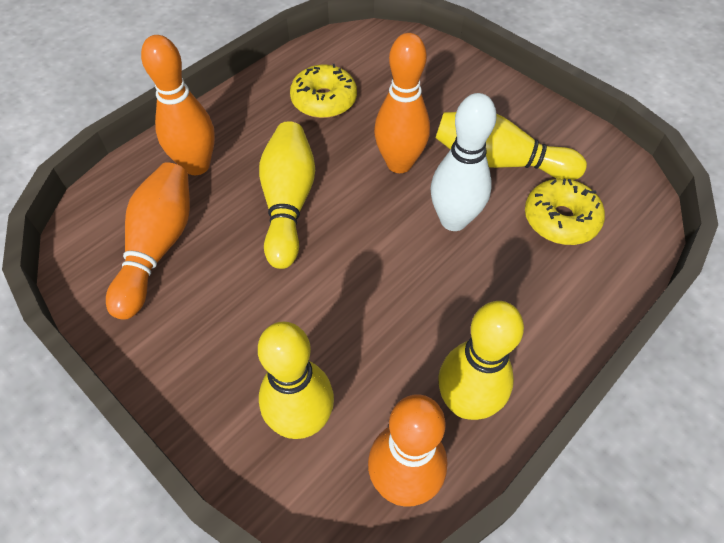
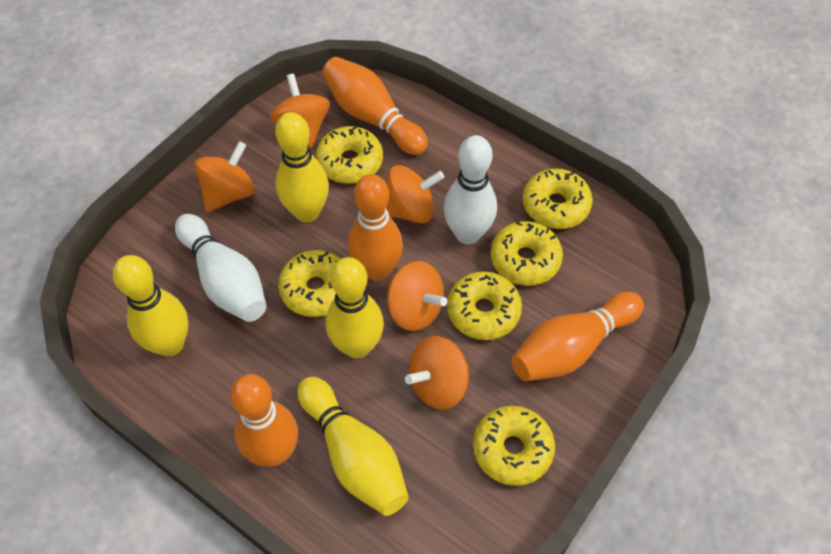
orange spinning top: none = 0 -> [195,141,255,212] [270,74,330,149] [386,165,444,223] [387,261,447,331] [405,336,469,410] = 5
white bowling pin: [430,93,497,231] = 1 -> [175,214,266,322] [444,135,497,244] = 2
yellow donut: [290,64,357,118] [525,179,605,245] = 2 -> [278,250,340,317] [316,125,383,184] [447,271,522,340] [473,406,555,486] [490,221,563,286] [523,169,593,229] = 6

